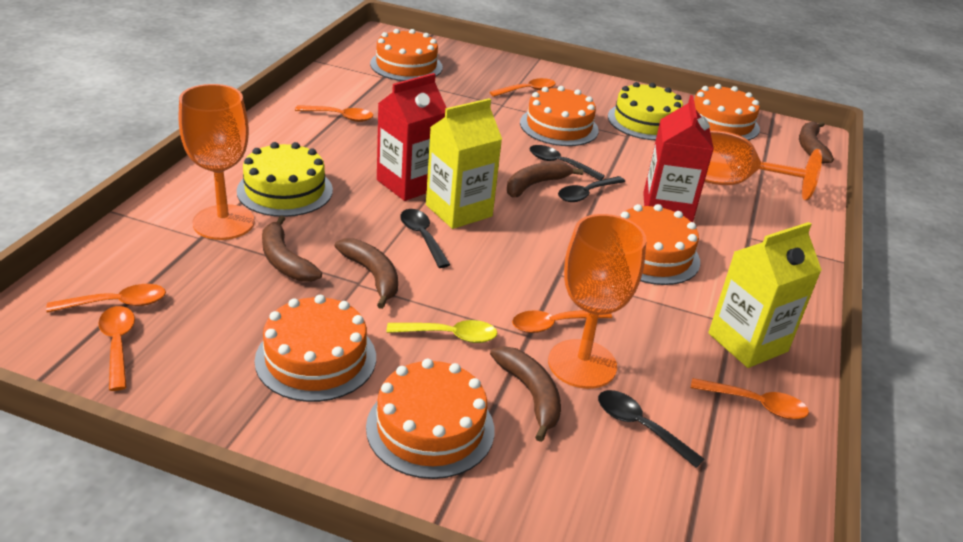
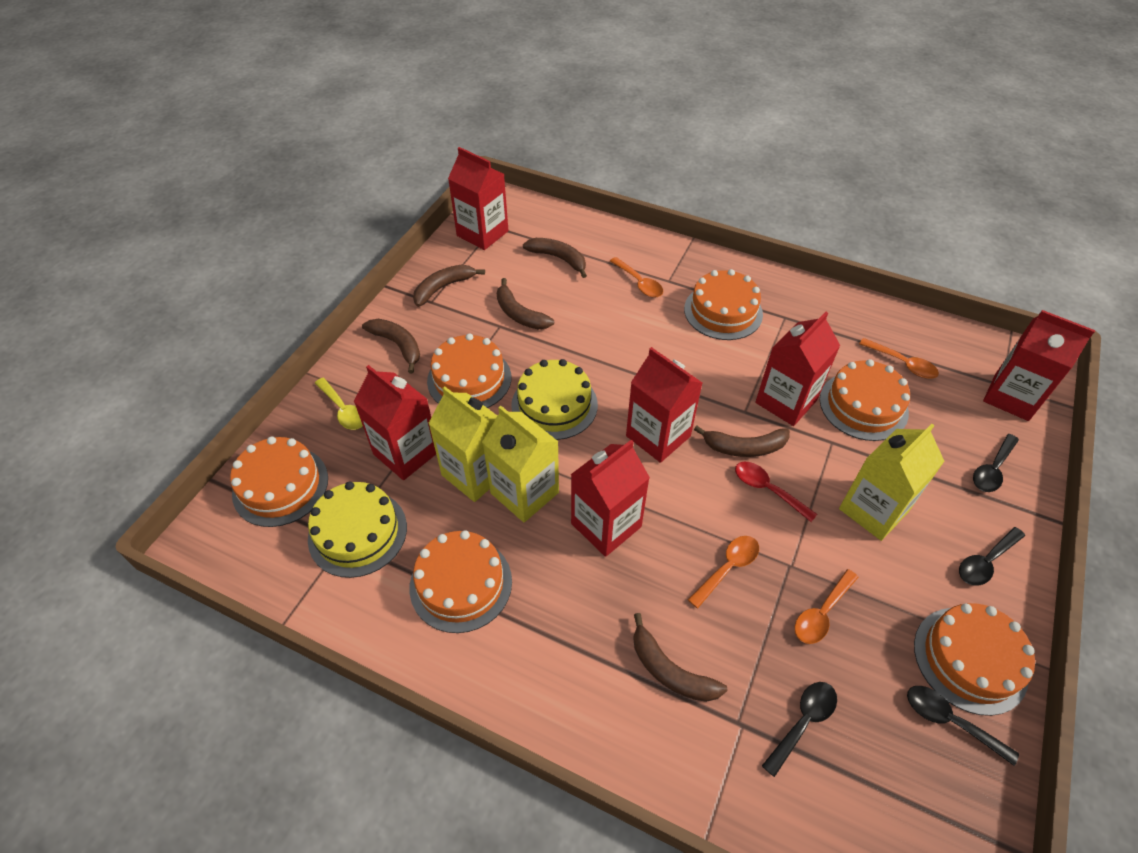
brown banana: [262,215,322,282] [335,238,398,309] [490,346,561,442] [507,161,583,197] [799,121,834,164] = 5 -> [362,319,420,373] [413,265,485,307] [497,278,554,330] [523,238,587,278] [633,613,728,702] [694,426,790,457] = 6
orange goblet: [179,84,255,240] [548,214,647,389] [704,130,822,200] = 3 -> none = 0
orange spoon: [46,284,166,313] [98,306,135,391] [295,105,373,122] [490,78,556,97] [512,310,612,333] [691,378,809,420] = 6 -> [610,257,663,298] [688,536,759,608] [795,569,859,644] [859,338,939,379] = 4
red carton: [377,73,446,201] [643,95,714,222] = 2 -> [354,365,436,480] [448,147,509,250] [571,440,650,557] [626,347,702,463] [755,312,840,426] [983,310,1095,421] = 6
red spoon: none = 0 -> [735,462,817,522] = 1
yellow carton: [426,98,502,229] [708,222,822,368] = 2 -> [428,386,497,502] [482,406,559,522] [839,424,945,541] = 3

